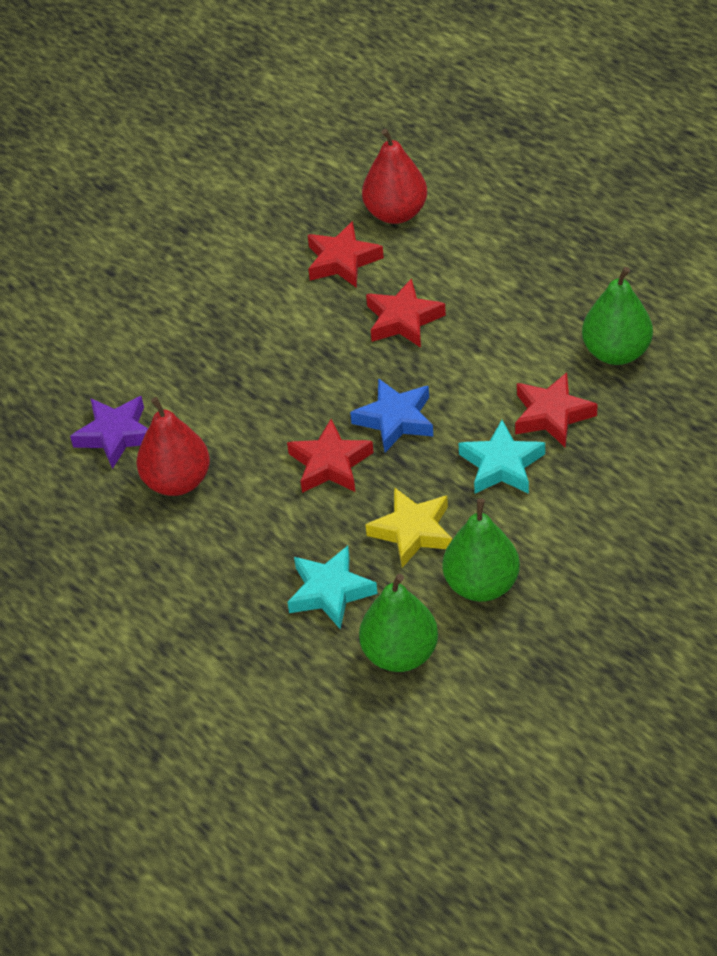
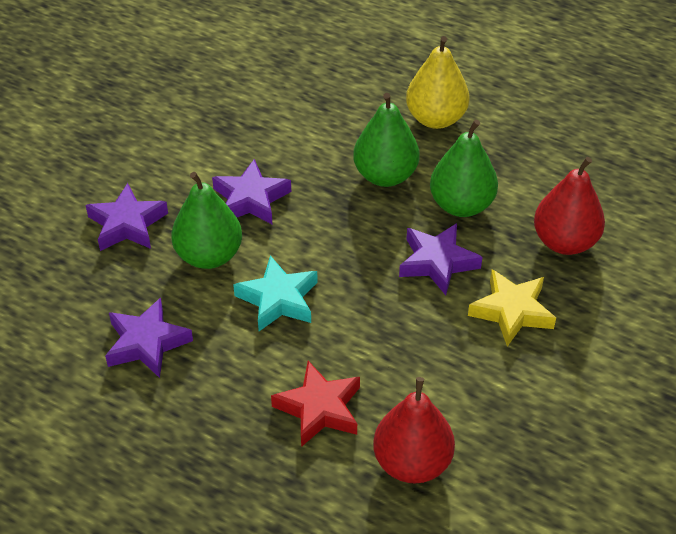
blue star: [350,378,433,452] = 1 -> none = 0
purple star: [70,396,148,469] = 1 -> [86,183,168,251] [105,297,193,378] [212,159,291,225] [399,223,482,295] = 4
red star: [287,419,374,493] [308,221,384,288] [366,278,446,348] [515,372,598,447] = 4 -> [271,361,360,447] = 1
turquoise star: [287,546,378,629] [459,420,545,494] = 2 -> [233,255,318,331] = 1
yellow pear: none = 0 -> [406,36,469,129] = 1

